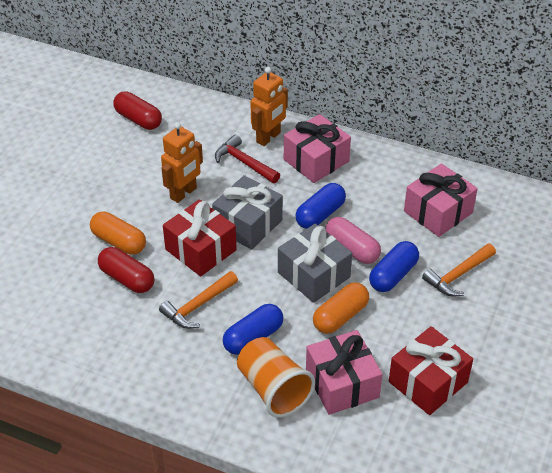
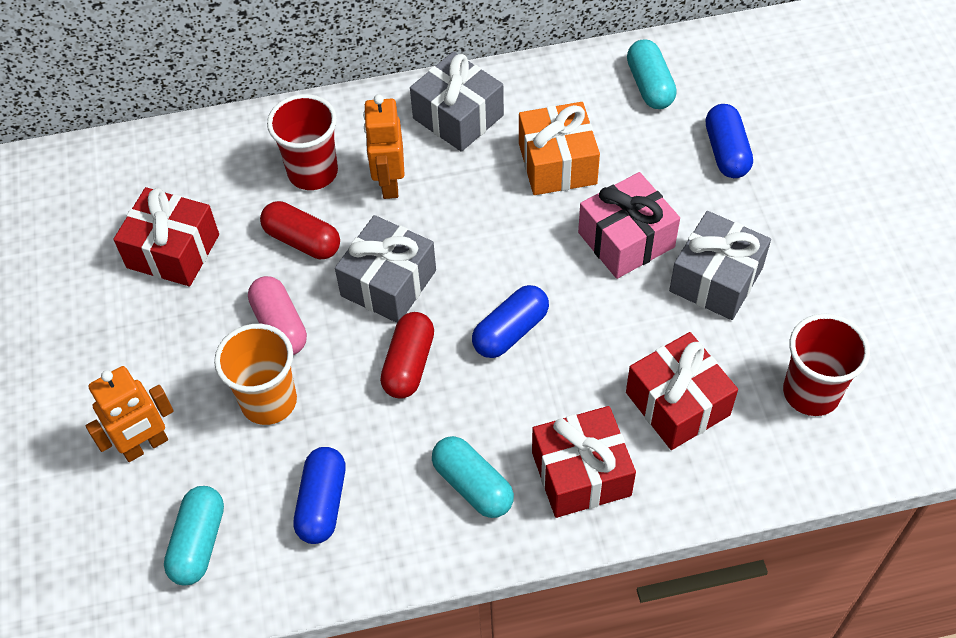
grey gift: [212,175,283,250] [278,224,352,303] = 2 -> [335,215,436,323] [410,52,504,152] [669,211,771,320] = 3
orange capsule: [90,212,146,255] [313,282,369,334] = 2 -> none = 0
orange gift: none = 0 -> [519,102,600,195] = 1
orange hammer: [159,271,238,329] [422,243,496,297] = 2 -> none = 0
pink gift: [284,114,351,183] [306,330,382,415] [404,163,478,237] = 3 -> [578,172,680,279] = 1
red cup: none = 0 -> [267,94,338,190] [783,314,870,416] = 2
red gift: [163,199,237,276] [389,326,473,415] = 2 -> [113,187,219,286] [532,406,636,518] [626,332,738,450] = 3
red hammer: [215,134,280,183] = 1 -> none = 0
turquoise capsule: none = 0 -> [164,486,224,586] [432,436,514,518] [627,39,677,109] = 3

